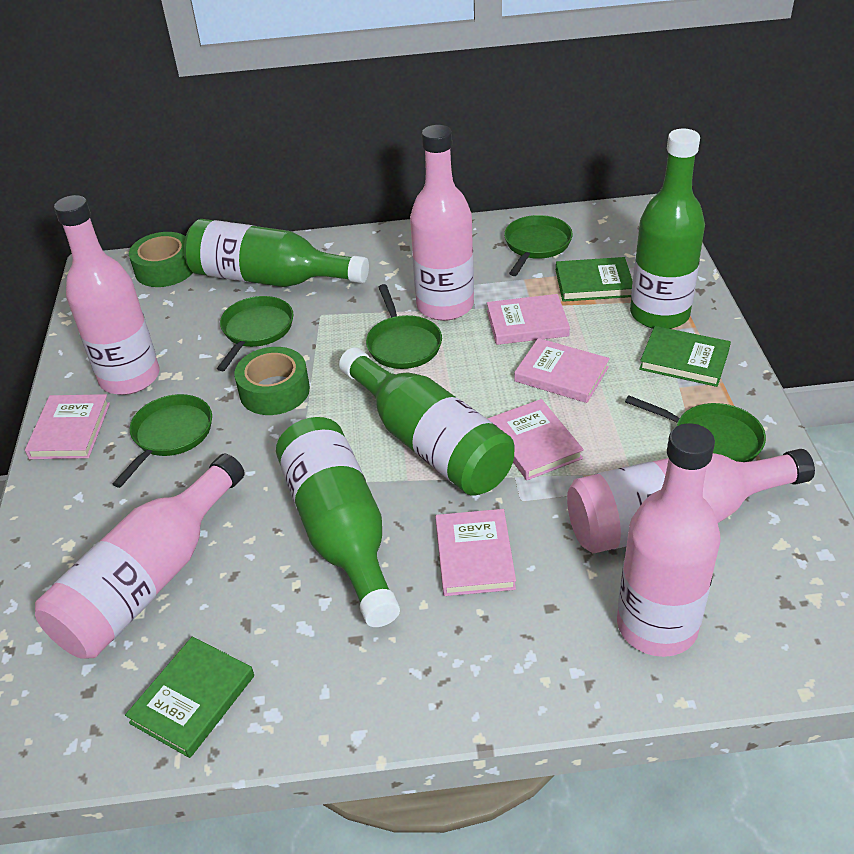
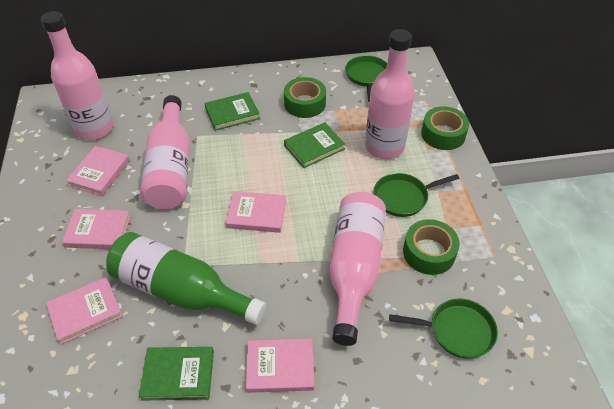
green bottle: [184,219,369,287] [276,417,400,627] [339,347,514,496] [630,129,705,329] = 4 -> [106,232,266,325] = 1
green pan: [113,394,212,488] [217,296,293,371] [366,284,442,369] [504,215,573,276] [625,395,766,462] = 5 -> [345,55,387,102] [374,173,459,217] [389,299,498,359] = 3
green tape: [129,232,193,287] [234,347,310,415] = 2 -> [284,77,326,118] [403,219,460,275] [421,106,469,150] = 3
pink bottle: [35,454,245,659] [54,195,160,395] [410,125,474,321] [567,449,815,553] [617,423,721,657] = 5 -> [41,11,114,140] [140,95,190,209] [329,192,386,346] [365,29,415,159] = 4

